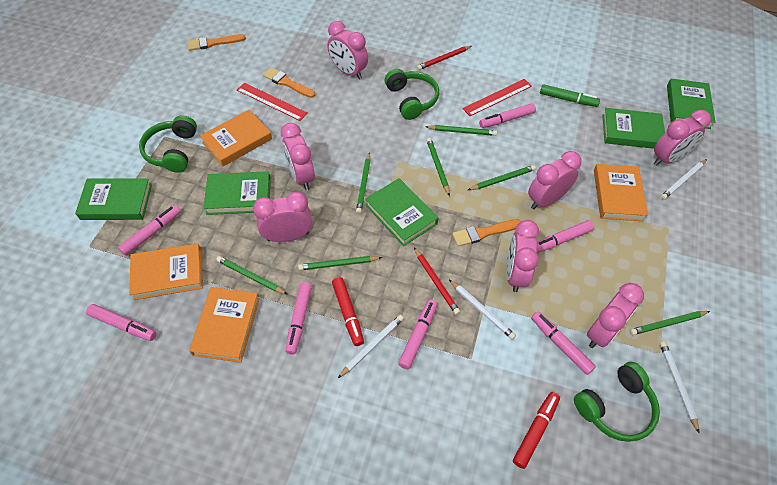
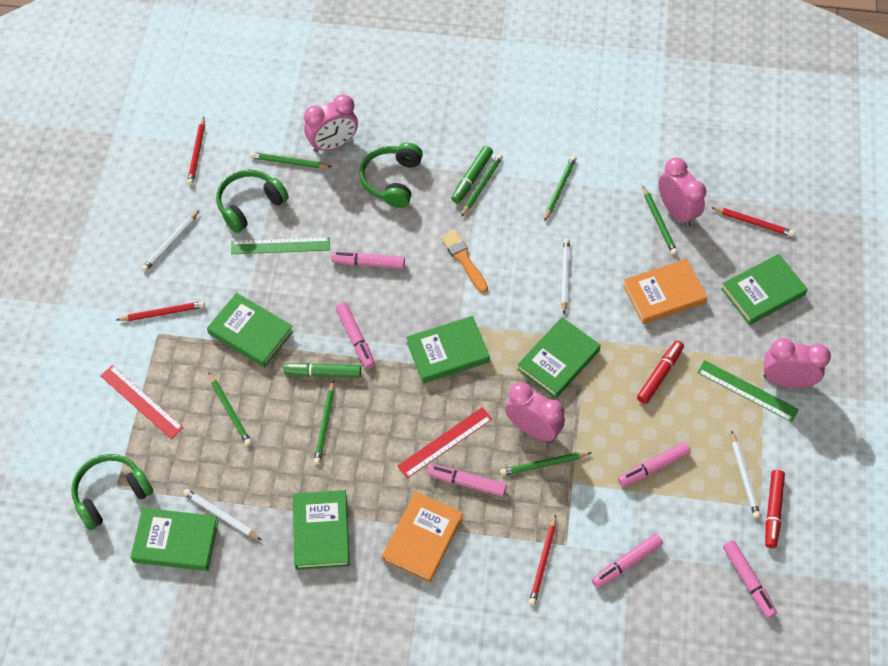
green book: [75,178,152,220] [203,171,271,215] [365,178,438,246] [602,108,665,149] [667,79,715,129] = 5 -> [130,508,219,571] [207,293,294,368] [293,490,349,570] [406,316,490,384] [517,317,601,399] [721,254,808,325] = 6
green marker: [540,84,600,107] = 1 -> [284,363,361,378] [451,146,493,203] = 2
green ruler: none = 0 -> [231,237,330,254] [697,360,799,422] = 2
orange book: [129,243,203,300] [189,287,260,363] [200,109,272,166] [594,164,648,222] = 4 -> [382,492,463,583] [623,259,707,324] = 2
orange brush: [187,34,246,51] [263,67,315,98] [452,219,521,247] = 3 -> [441,230,488,293] = 1
pink clock: [253,192,312,242] [281,123,315,190] [328,21,368,79] [506,220,539,292] [528,151,581,209] [587,283,644,348] [654,110,711,166] = 7 -> [304,94,358,153] [505,382,565,441] [658,157,706,227] [764,338,831,388] = 4
pink marker: [86,304,157,341] [118,205,181,256] [285,282,312,354] [398,300,437,369] [479,103,536,128] [531,312,596,375] [537,220,594,253] = 7 -> [331,252,405,269] [336,302,375,369] [427,464,507,497] [592,534,663,589] [618,442,691,487] [723,540,777,618] = 6
red pencil: [414,247,460,315] [417,46,472,70] = 2 -> [117,301,205,321] [187,117,205,185] [529,515,556,605] [711,207,794,237] = 4

